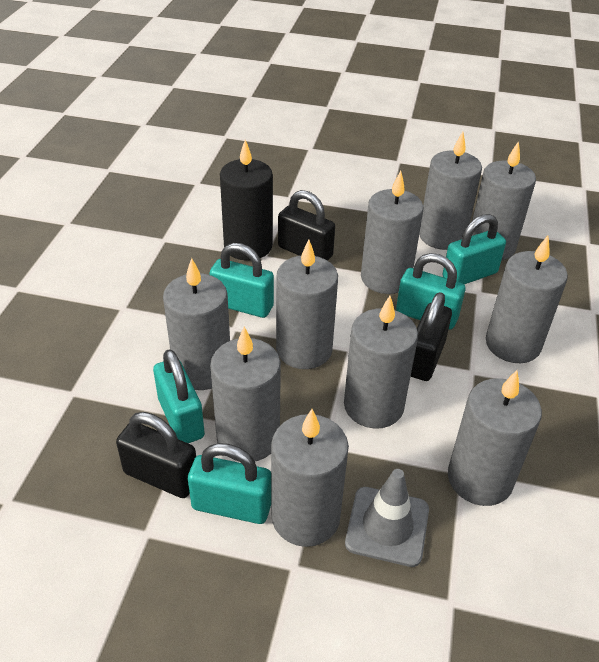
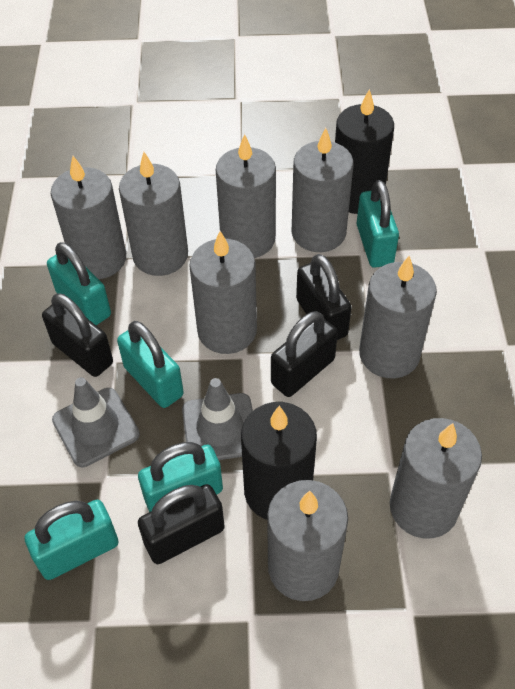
black candle: [220,140,273,261] = 1 -> [241,402,317,520] [335,89,394,214] = 2
black padlock: [116,412,196,498] [278,190,335,261] [411,292,452,381] = 3 -> [42,293,113,377] [138,484,225,564] [271,311,338,397] [296,254,351,340] = 4
grey candle: [163,258,230,390] [210,327,281,461] [271,409,349,547] [276,240,338,369] [344,296,418,429] [361,171,424,294] [419,132,482,250] [448,370,542,506] [472,141,536,260] [486,236,568,363] = 10 -> [51,156,126,279] [119,152,188,276] [189,231,257,354] [216,134,276,258] [267,480,348,601] [292,128,354,252] [359,256,437,379] [390,418,482,538] = 8
grey traffic cone: [345,469,429,567] = 1 -> [52,377,140,467] [182,378,253,460] = 2

